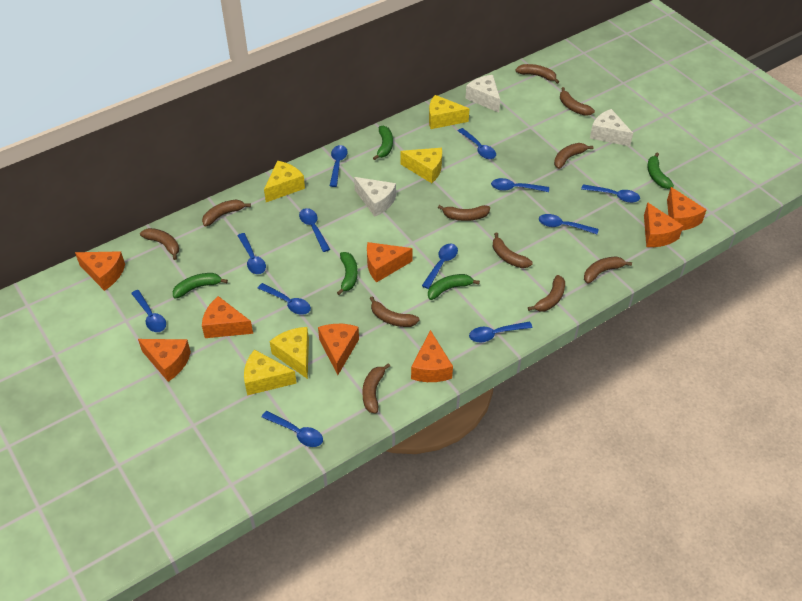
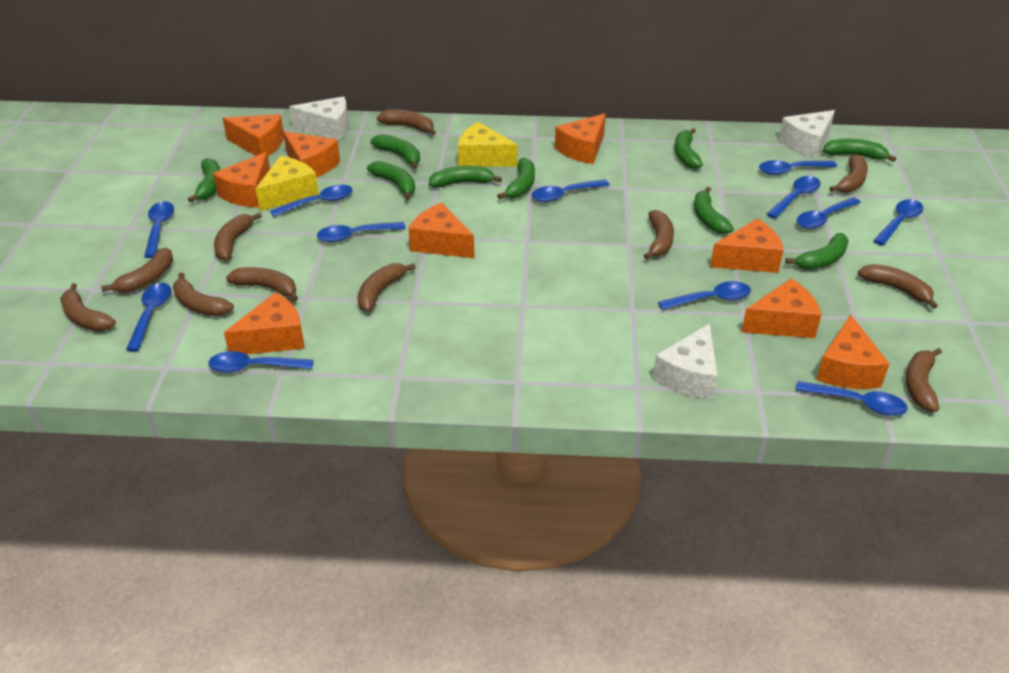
green banana: [173,273,228,299] [337,252,358,295] [373,126,393,160] [428,274,480,300] [647,153,674,189] = 5 -> [188,158,220,203] [367,161,415,200] [371,134,420,169] [429,165,502,188] [497,158,535,199] [674,128,703,169] [694,187,734,234] [785,233,849,269] [823,138,896,162] = 9
orange cheese: [75,251,125,291] [138,339,191,382] [202,296,253,338] [318,324,359,375] [367,242,413,283] [411,330,453,382] [644,202,683,247] [667,187,707,230] = 8 -> [213,152,270,208] [222,114,284,156] [224,292,305,355] [283,131,340,178] [408,203,474,258] [555,114,606,164] [710,218,784,273] [741,279,822,338] [816,315,890,389] = 9
yellow cheese: [244,350,297,395] [264,161,305,202] [270,327,309,379] [400,148,442,183] [429,95,470,129] = 5 -> [256,156,319,211] [458,122,518,167] = 2

